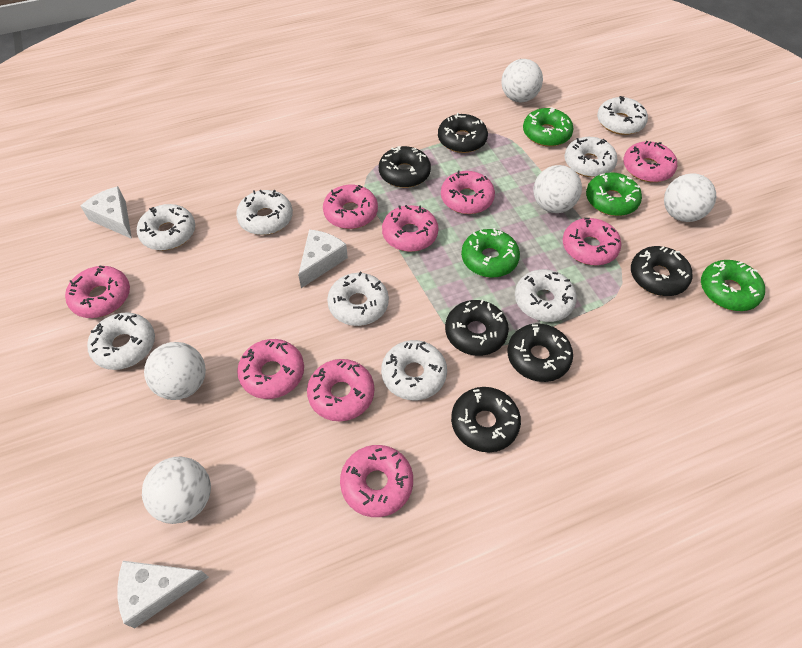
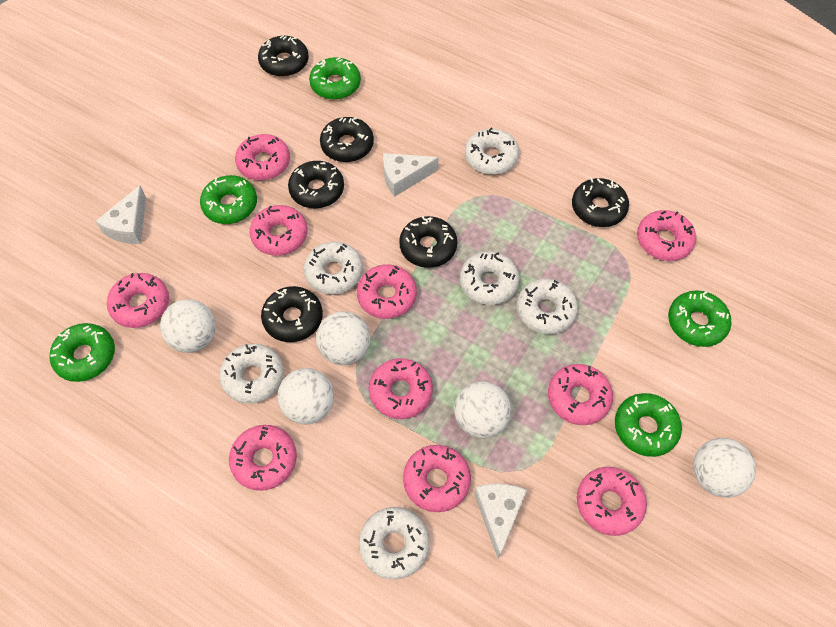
green donut: [461,228,520,278] [523,107,573,147] [586,172,642,216] [701,260,765,311] = 4 -> [49,323,115,382] [200,175,257,224] [309,57,361,100] [615,393,682,457] [668,290,732,347] = 5
pink donut: [65,265,130,318] [237,339,304,399] [307,359,374,421] [323,185,378,229] [340,445,413,517] [382,205,438,252] [441,171,495,214] [563,218,621,265] [623,141,677,182] = 9 -> [107,273,169,328] [229,425,297,491] [235,134,290,180] [250,205,308,256] [357,264,417,319] [369,358,433,419] [403,445,471,512] [548,364,613,425] [577,467,647,536] [637,210,696,261] = 10
white donut: [87,312,155,370] [137,204,195,250] [236,190,293,235] [327,272,389,326] [381,340,447,400] [515,269,577,322] [565,137,618,177] [597,96,648,135] = 8 -> [219,344,284,404] [304,242,363,295] [359,507,430,580] [460,251,520,305] [465,127,519,175] [517,279,578,334] = 6

